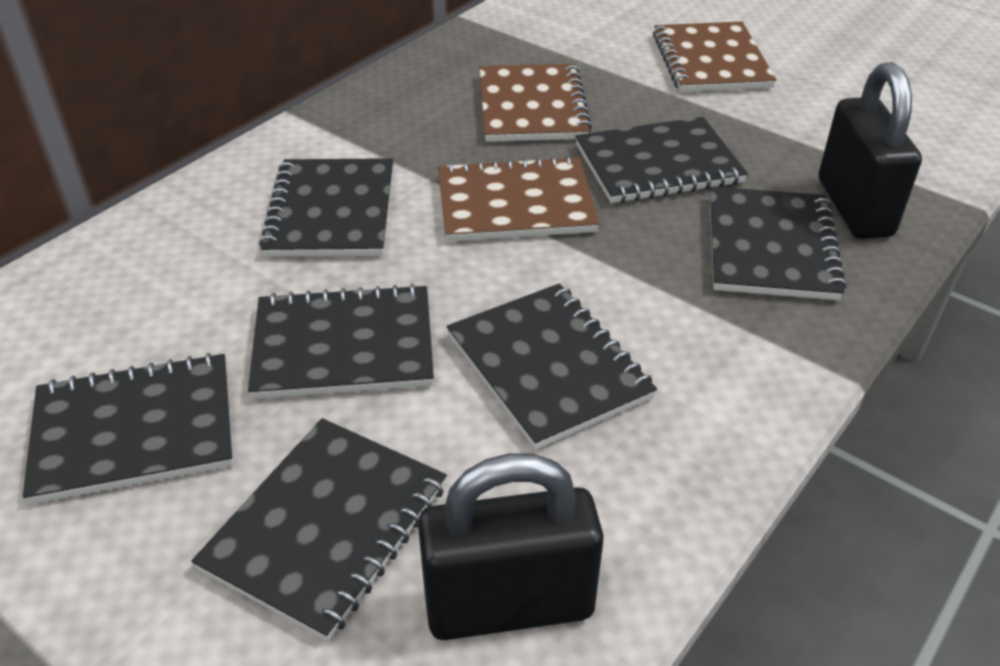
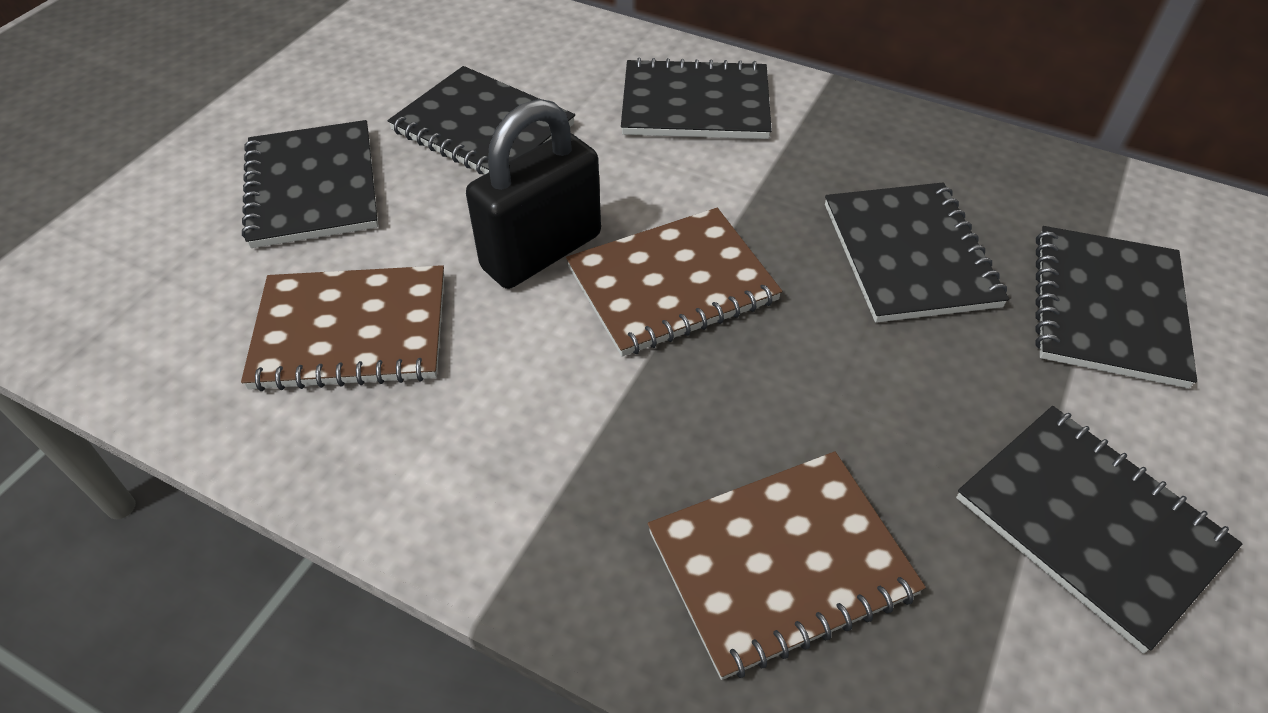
black notebook: [23,353,233,504] [191,418,447,641] [248,284,434,399] [259,158,393,257] [447,283,657,450] [576,117,748,203] [710,187,847,300] = 7 -> [242,120,378,248] [388,66,575,174] [621,58,772,139] [825,183,1009,323] [956,406,1242,654] [1035,226,1197,388] = 6
black padlock: [418,453,604,640] [819,62,922,239] = 2 -> [466,99,601,289] = 1

